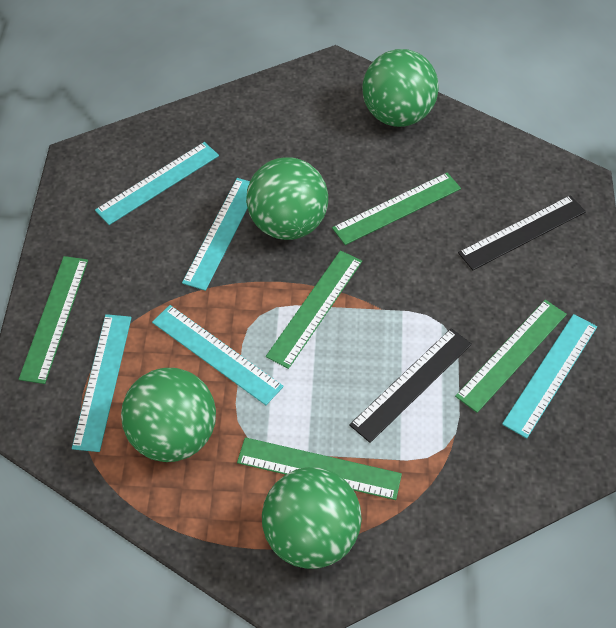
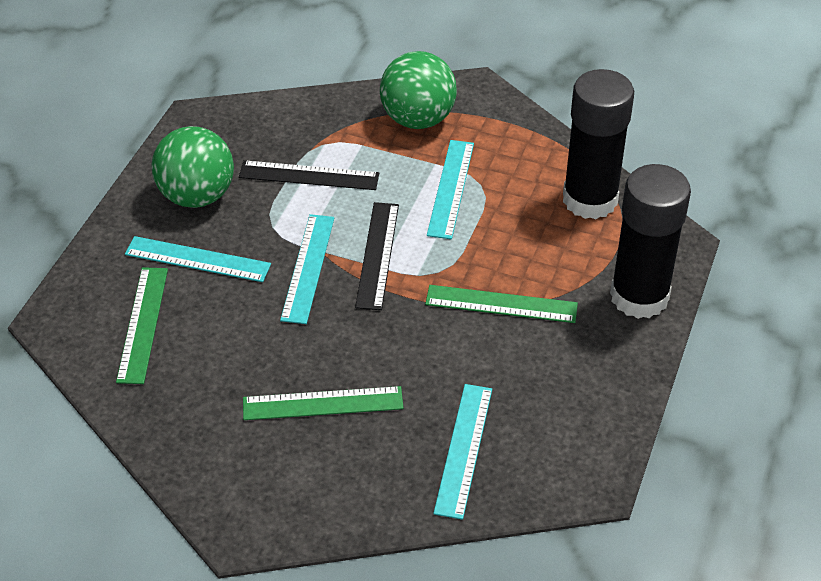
black glue stick: none = 0 -> [563,69,634,219] [610,164,691,319] = 2
green ball: [121,368,216,462] [246,157,328,240] [262,467,362,569] [362,49,439,127] = 4 -> [152,126,234,208] [380,51,457,129] = 2
green ruler: [19,256,88,384] [237,437,402,500] [266,250,362,369] [332,173,461,245] [455,300,567,413] = 5 -> [116,267,168,384] [243,386,404,420] [425,285,578,323] = 3
turquoise ruler: [72,314,132,452] [95,142,219,225] [152,305,284,405] [182,178,250,291] [502,314,597,439] = 5 -> [125,236,271,282] [280,214,334,324] [427,140,474,239] [433,384,492,520] = 4

